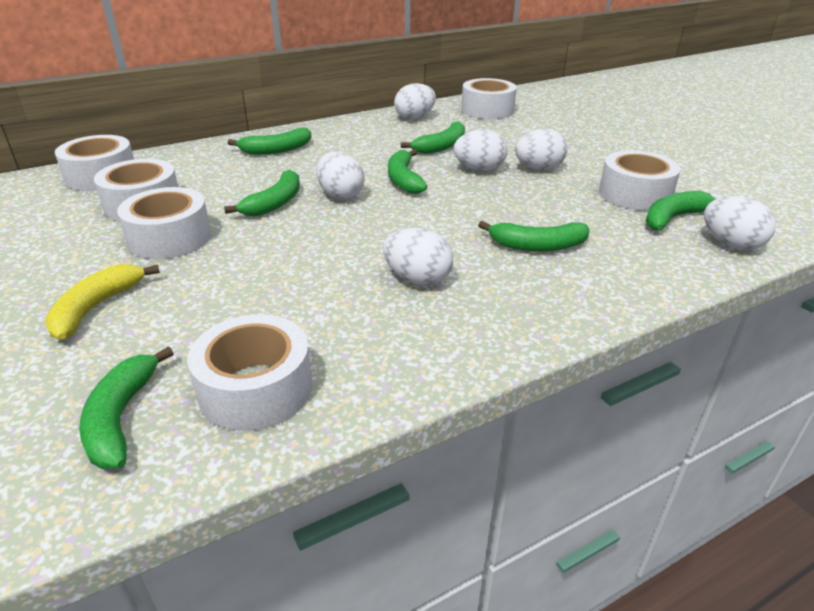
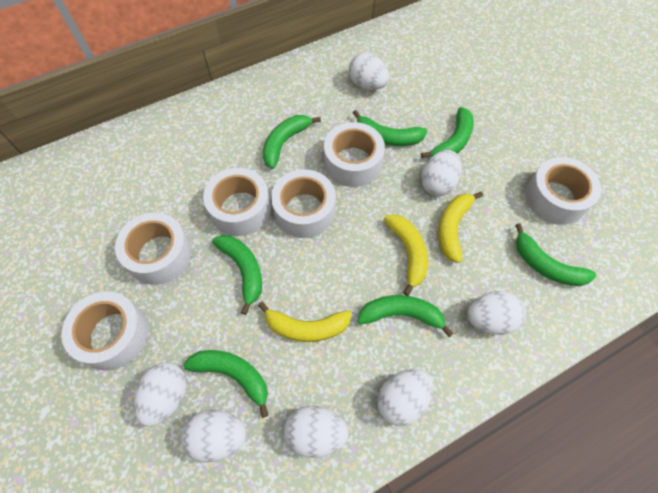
white egg: [316,151,364,199] [383,228,453,286] [394,83,436,120] [454,129,508,171] [515,129,568,170] [704,196,776,250] = 6 -> [134,363,187,427] [181,410,247,462] [284,406,349,458] [349,53,389,90] [377,369,433,426] [421,150,462,196] [467,291,526,335] = 7
yellow banana: [45,264,160,340] = 1 -> [258,302,352,342] [384,214,428,296] [438,192,483,263] = 3

